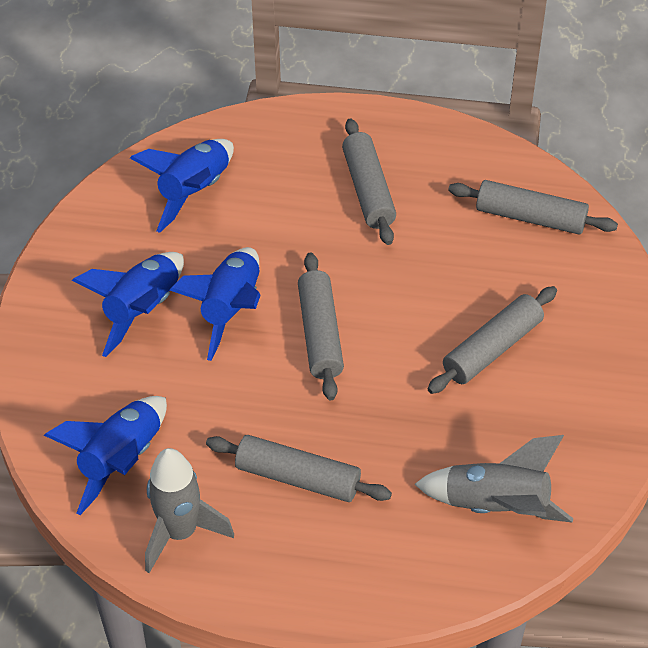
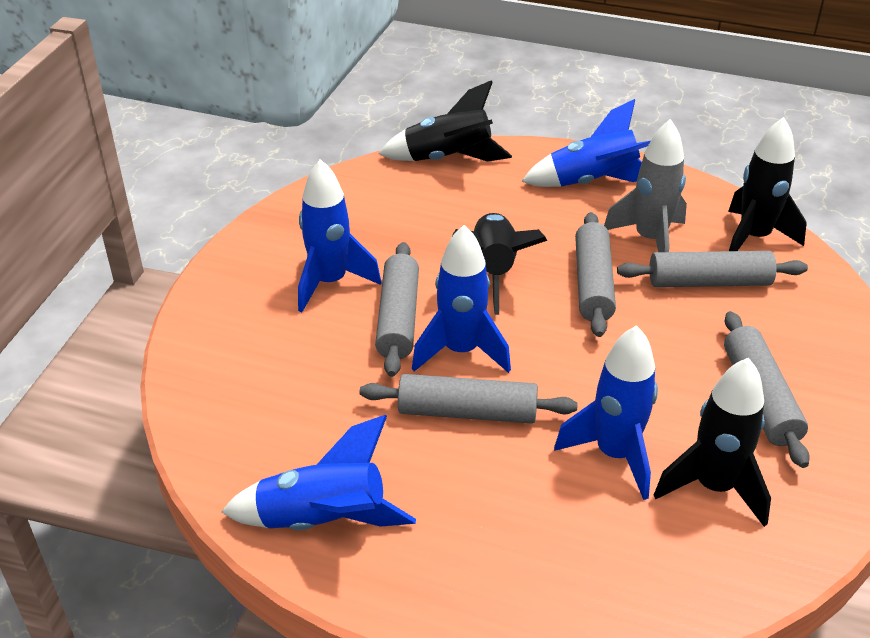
black rocket: none = 0 -> [379,80,512,161] [451,213,547,315] [654,358,771,527] [728,117,806,251] = 4
blue rocket: [44,396,167,515] [72,252,184,357] [130,139,234,233] [170,247,261,361] = 4 -> [221,415,416,530] [298,159,381,312] [412,225,511,373] [521,99,650,187] [554,325,658,500] = 5
grey rocket: [145,448,234,573] [414,435,573,523] = 2 -> [604,119,687,252] = 1

